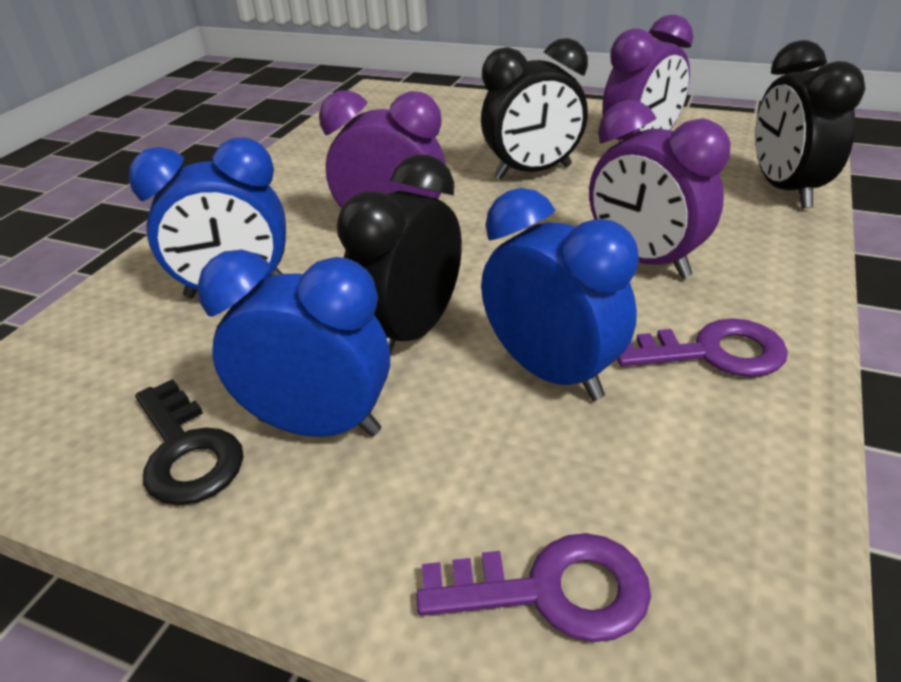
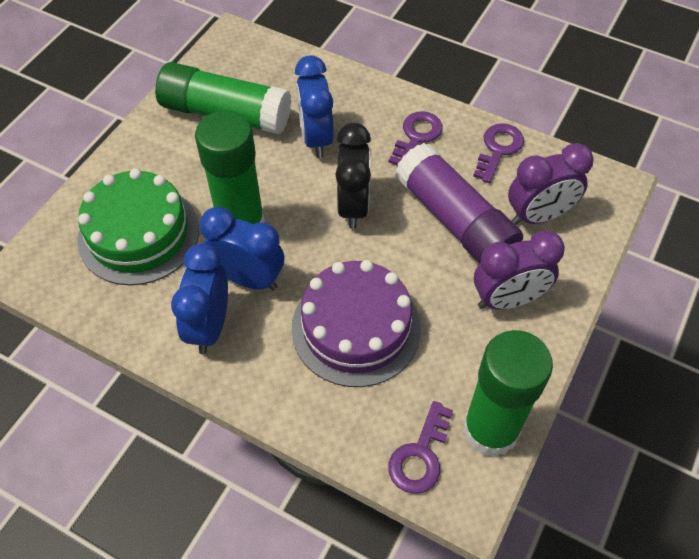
black clock: [337,154,462,356] [481,38,588,180] [755,40,865,208] = 3 -> [335,123,371,229] = 1
black key: [135,379,243,505] = 1 -> none = 0
green cake: none = 0 -> [77,168,199,285] = 1
green glue stick: none = 0 -> [155,62,291,134] [195,111,265,224] [463,330,553,457] = 3
purple cake: none = 0 -> [292,260,421,387] = 1
purple clock: [319,90,446,208] [589,100,731,278] [602,14,694,142] = 3 -> [474,230,565,310] [508,143,594,225] = 2
purple glue stick: none = 0 -> [395,143,523,263] = 1
purple key: [416,533,651,642] [617,318,788,377] = 2 -> [388,401,453,494] [389,111,443,167] [473,123,524,183] = 3

